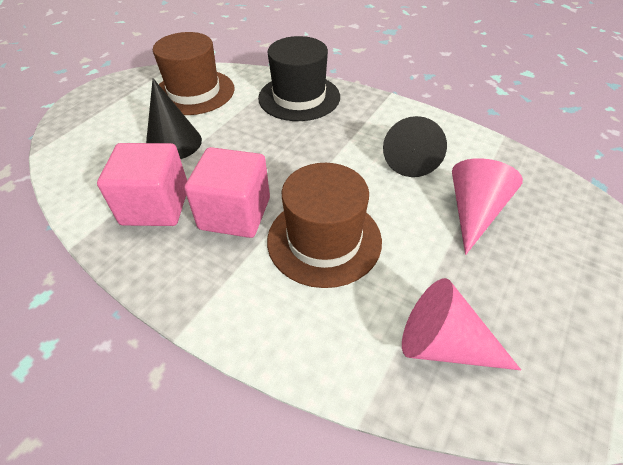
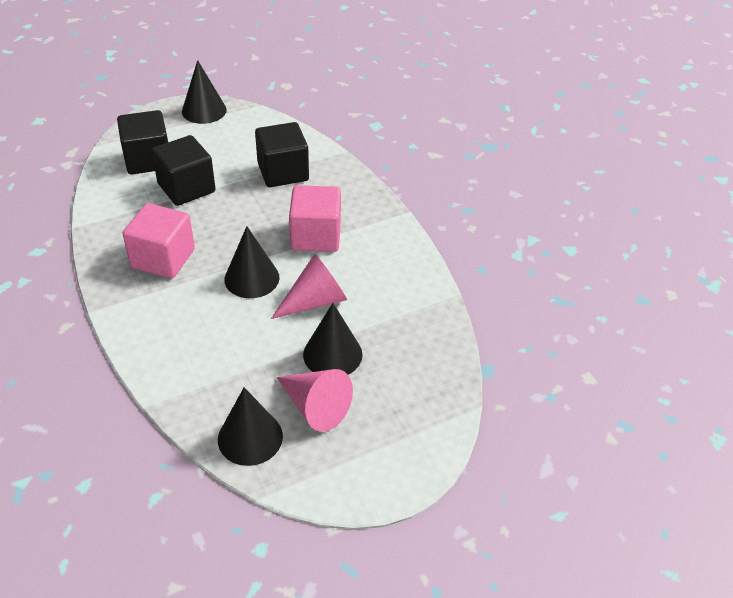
black cone: [146,78,202,159] [383,116,447,177] = 2 -> [182,60,227,124] [218,387,283,466] [224,226,279,298] [303,303,363,374] = 4
black cube: none = 0 -> [117,110,168,175] [151,135,216,206] [255,122,309,187] = 3
black hat: [258,36,340,121] = 1 -> none = 0
brown hat: [153,32,234,115] [267,163,382,288] = 2 -> none = 0

